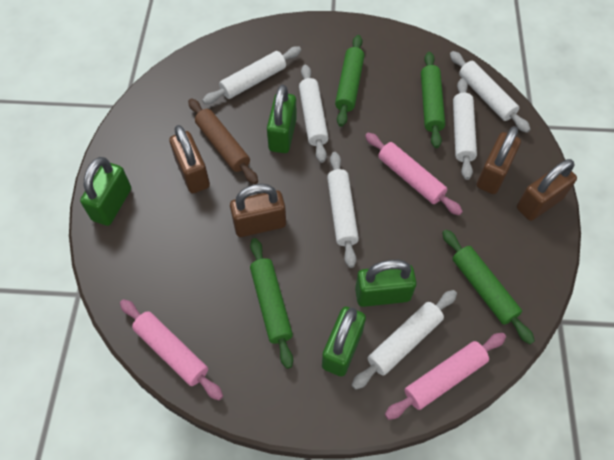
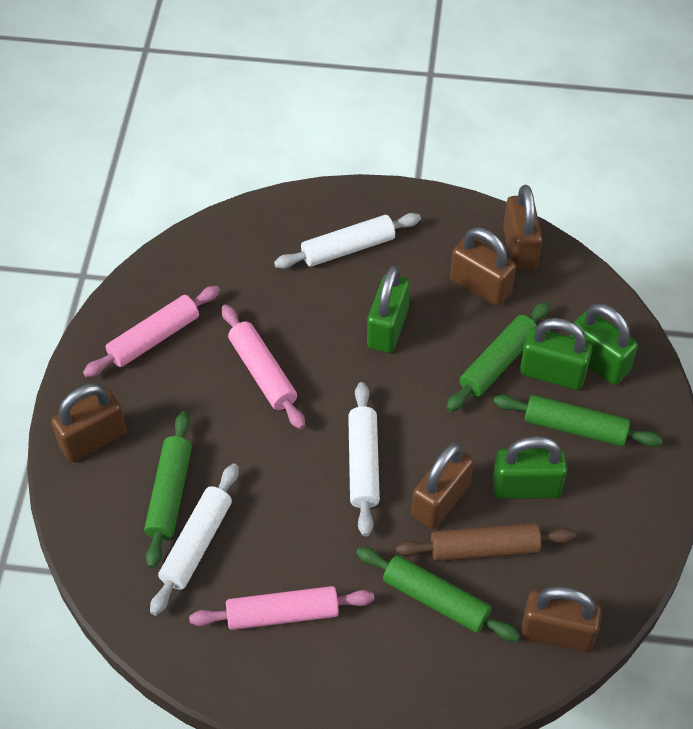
brown padlock: [169,125,210,193] [230,184,286,237] [477,126,521,194] [517,159,577,221] = 4 -> [51,384,127,462] [411,443,474,529] [450,227,516,306] [503,185,543,271] [521,586,602,653] = 5
white rolling pin: [202,47,301,104] [299,65,329,163] [327,152,359,268] [352,290,457,390] [450,51,530,133] [453,78,477,180] = 6 -> [150,464,239,616] [274,213,421,269] [348,382,380,536] = 3

